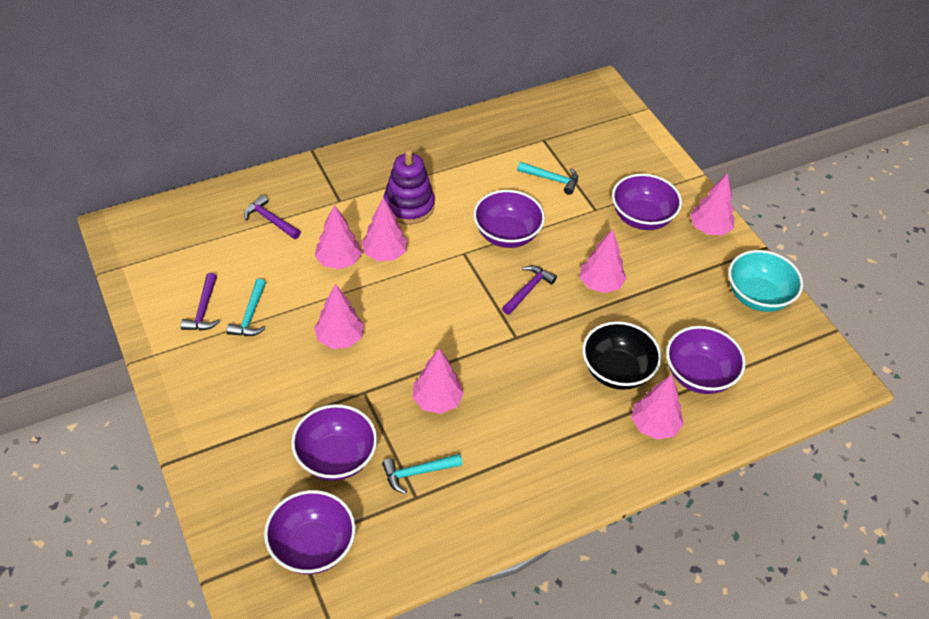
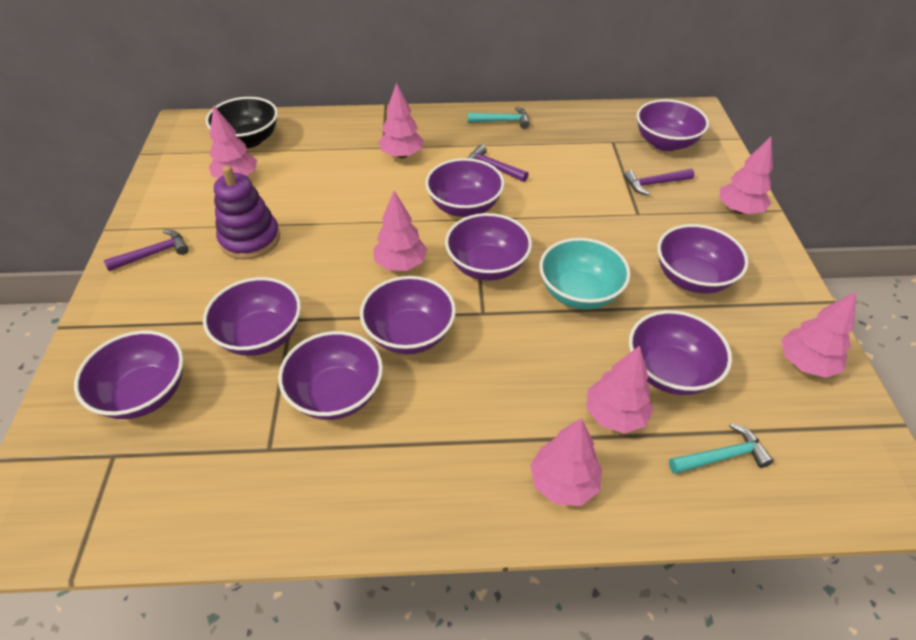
purple bowl: [264,490,356,574] [291,404,377,481] [473,190,545,248] [612,174,682,230] [666,326,746,394] = 5 -> [74,330,184,419] [203,277,301,356] [278,331,383,420] [360,276,456,354] [425,158,504,217] [445,213,532,281] [629,310,732,395] [637,99,709,151] [657,224,749,294] = 9
turquoise hammer: [226,279,266,336] [382,454,462,494] [517,162,578,195] = 3 -> [468,107,530,129] [669,423,774,474] = 2

